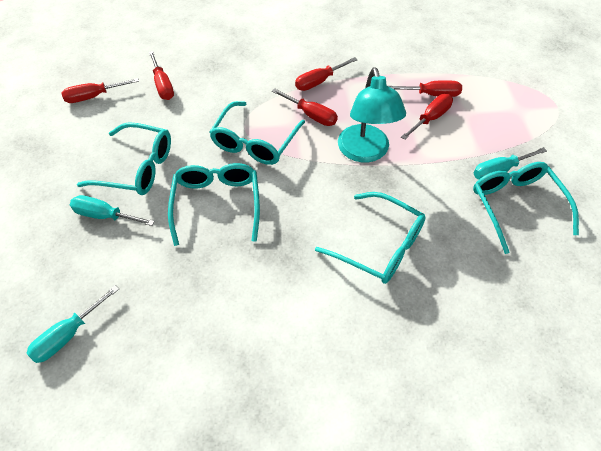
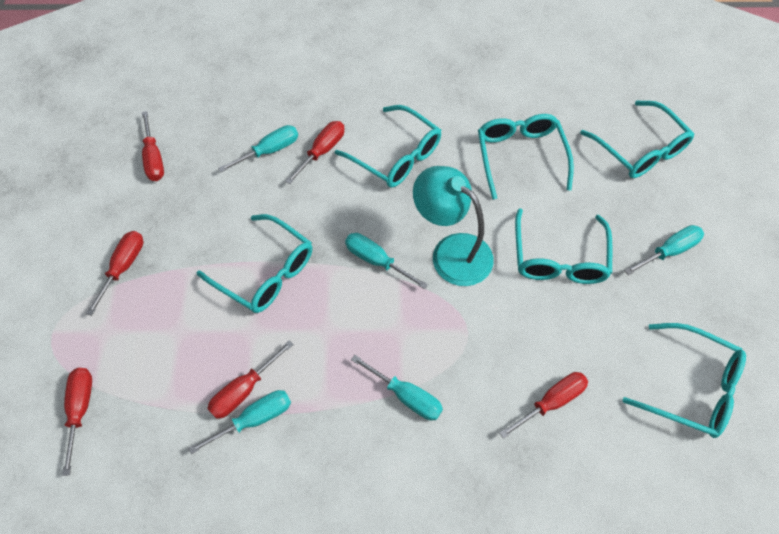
turquoise glasses: [77,122,171,195] [168,163,260,246] [209,101,305,165] [315,192,426,284] [473,162,579,254] = 5 -> [197,214,312,313] [335,105,441,188] [478,114,574,200] [515,208,612,284] [580,101,694,178] [623,323,746,438] = 6
turquoise screwdriver: [27,285,119,363] [70,195,155,226] [474,147,547,180] = 3 -> [188,390,291,454] [218,125,298,172] [345,233,428,289] [351,355,443,420] [624,225,704,275] = 5

